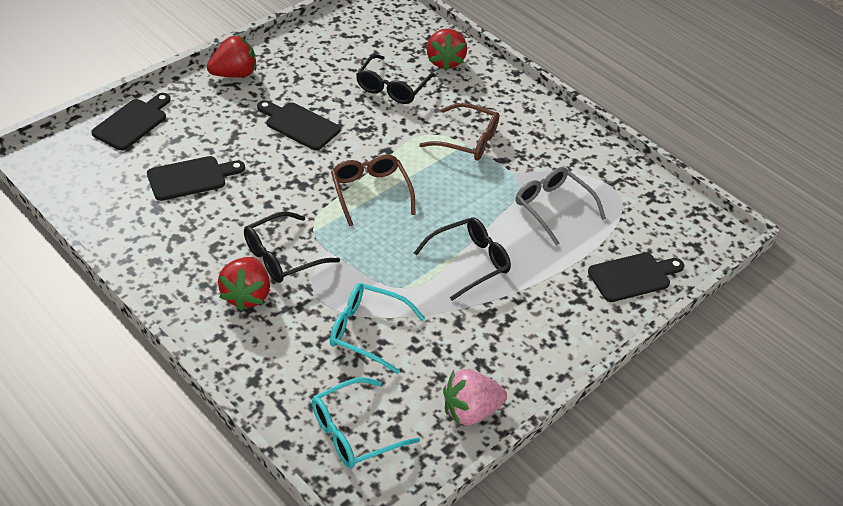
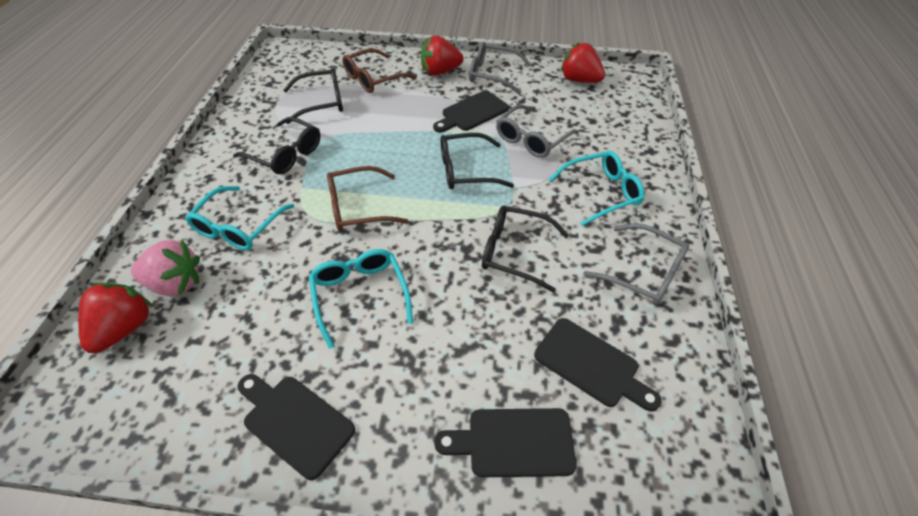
black glasses: [244,212,340,283] [356,54,435,104] [414,217,511,301] = 3 -> [233,117,321,174] [283,68,343,124] [441,133,514,189] [482,206,569,293] = 4
grey glasses: [515,167,606,245] = 1 -> [469,42,531,94] [496,104,579,158] [583,223,689,305] = 3
turquoise glasses: [312,377,420,468] [330,283,425,374] = 2 -> [185,186,294,250] [309,249,413,349] [549,151,645,226] = 3

